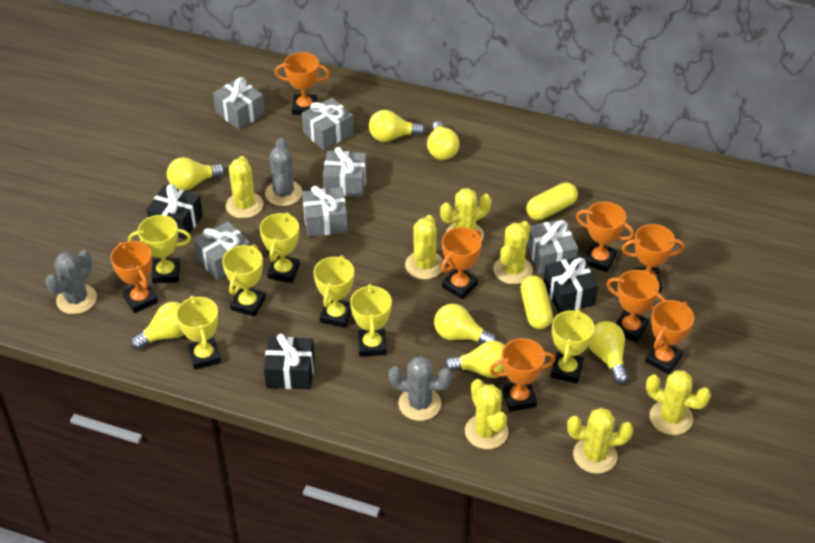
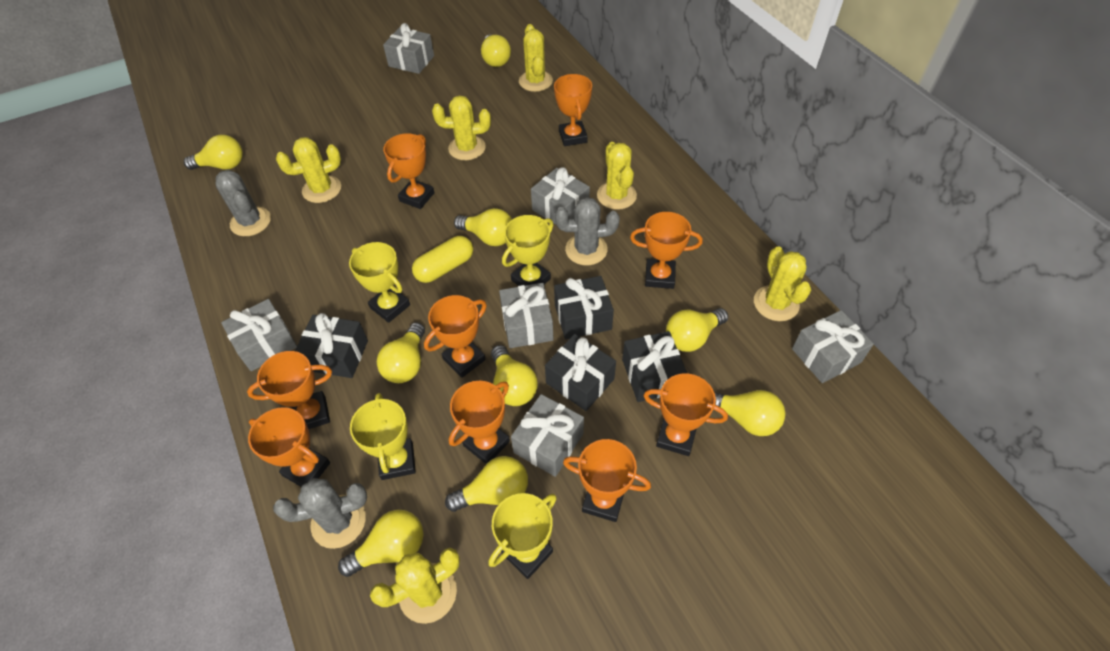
black gift: [146,184,203,239] [264,334,315,389] [544,256,598,313] = 3 -> [295,313,368,378] [545,334,616,411] [554,276,614,339] [622,331,687,402] = 4
orange trophy: [111,241,158,313] [275,52,330,115] [441,227,482,299] [489,338,555,411] [576,202,634,272] [607,270,666,343] [622,224,685,292] [645,300,694,374] = 8 -> [247,351,332,429] [248,407,330,487] [383,133,435,209] [424,295,487,378] [449,381,510,464] [554,74,592,146] [563,439,651,522] [630,212,703,289] [643,373,728,456] = 9
yellow cactus: [226,156,263,219] [405,215,443,279] [440,188,491,240] [465,379,509,449] [493,221,533,284] [567,408,633,474] [646,370,711,435] = 7 -> [276,137,341,203] [370,548,460,624] [432,95,491,160] [519,24,553,92] [597,142,637,210] [754,246,811,321] = 6
yellow capsule: [521,276,553,329] [526,182,578,220] = 2 -> [412,236,473,283] = 1
yellow light bulb: [131,302,184,350] [167,157,225,190] [369,110,425,142] [427,121,459,160] [434,304,497,344] [444,341,505,378] [589,321,628,384] = 7 -> [184,135,243,170] [338,510,424,577] [377,322,425,383] [445,456,528,512] [454,208,512,246] [481,34,511,67] [491,345,538,406] [666,308,728,352] [714,390,786,436] = 9
yellow trophy: [128,215,191,283] [176,296,221,370] [222,244,265,317] [260,212,300,283] [314,255,354,328] [350,284,392,356] [551,309,594,383] = 7 -> [349,242,410,323] [350,393,416,480] [488,493,557,579] [502,215,553,286] = 4

